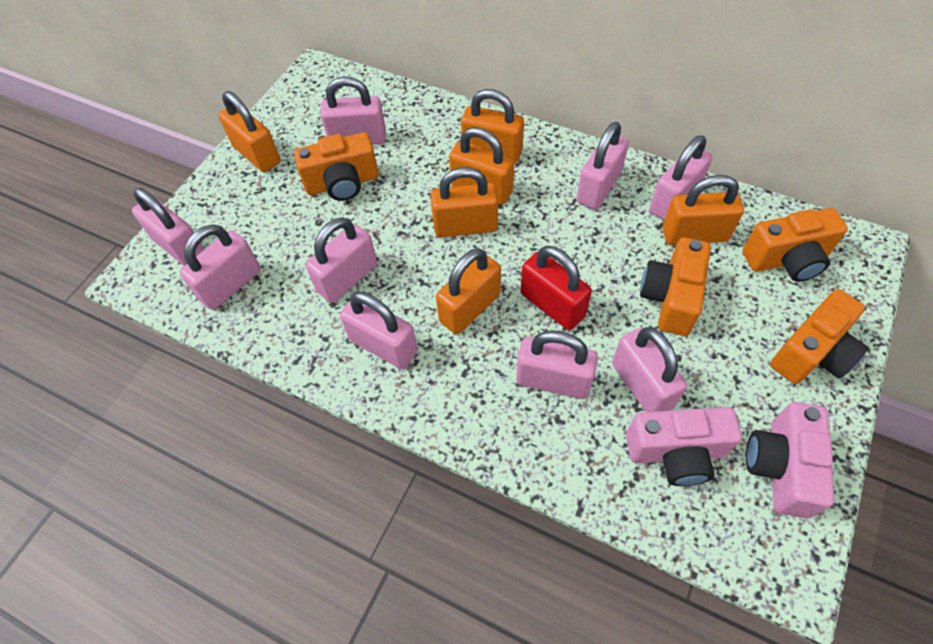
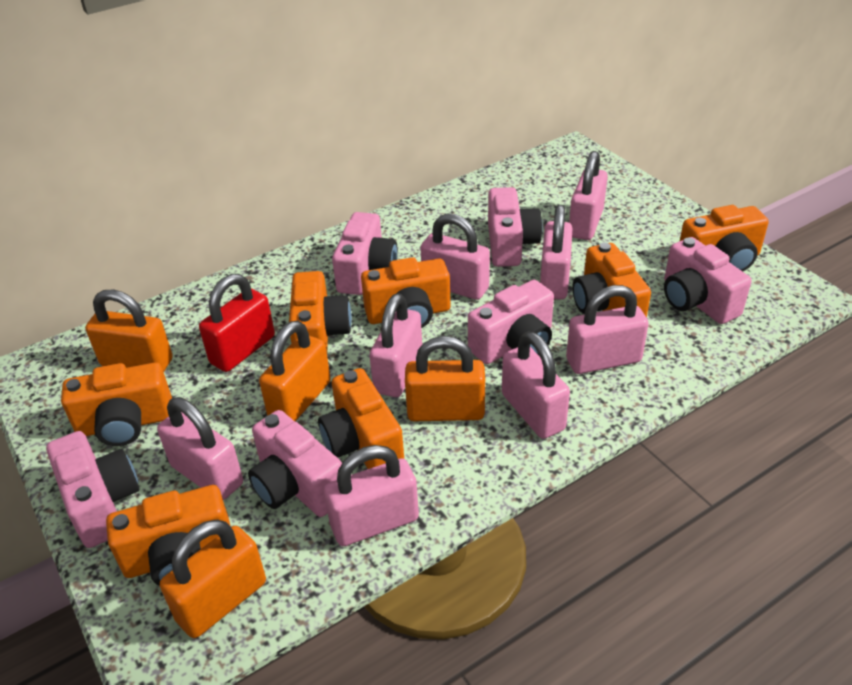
orange camera: [294,132,379,201] [640,237,711,336] [743,208,848,282] [770,289,868,384] = 4 -> [61,363,172,446] [106,485,231,586] [289,271,352,352] [318,368,404,469] [361,257,450,328] [573,242,651,318] [680,205,769,272] = 7
orange padlock: [218,91,280,172] [430,167,498,237] [436,248,501,334] [449,127,514,204] [461,89,524,164] [663,175,744,245] = 6 -> [85,289,173,372] [160,520,266,638] [259,321,331,421] [405,336,485,421] = 4
pink camera: [626,407,742,486] [746,402,834,519] = 2 -> [46,431,140,548] [248,410,342,517] [332,212,398,295] [468,280,554,364] [488,187,543,267] [664,237,751,324] = 6
pink padlock: [132,188,205,266] [180,224,260,310] [306,217,377,303] [320,76,386,145] [340,292,418,369] [516,331,598,399] [576,122,629,210] [612,327,687,412] [649,135,712,220] = 9 -> [157,397,243,500] [324,445,419,546] [369,293,422,397] [420,214,490,300] [502,332,570,439] [540,205,572,299] [566,285,649,374] [569,151,608,240] = 8

